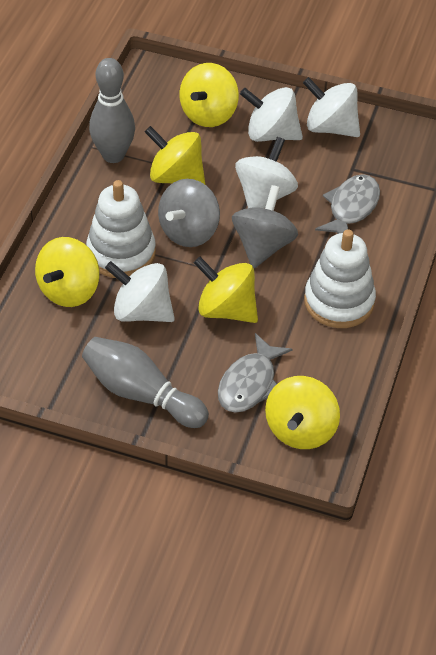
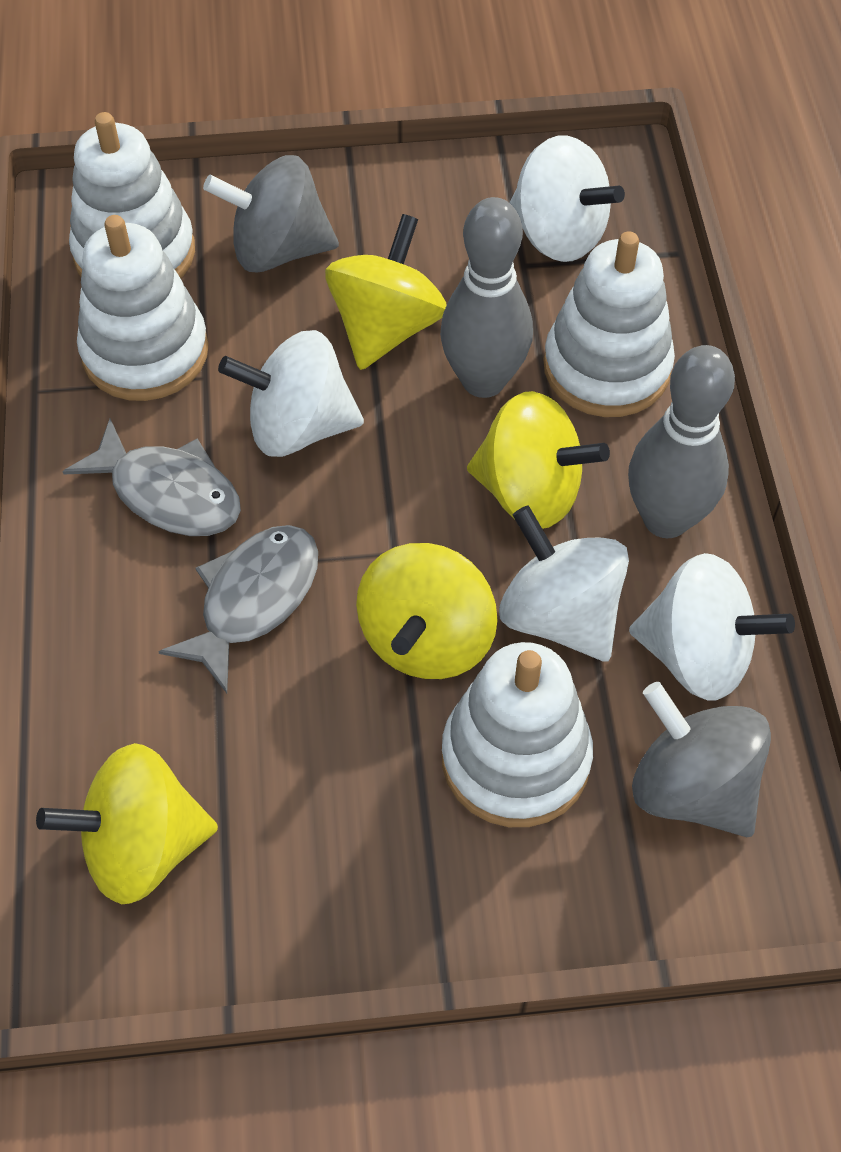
white stacking toy: [86,180,156,278] [304,229,376,328] = 2 -> [69,112,195,278] [77,215,209,401] [442,642,593,827] [544,231,675,417] = 4
yellow spinning top: [35,237,100,307] [145,126,206,185] [180,63,239,127] [194,257,258,323] [265,376,340,449] = 5 -> [36,743,218,904] [325,214,447,370] [356,543,498,679] [467,391,610,529] = 4

